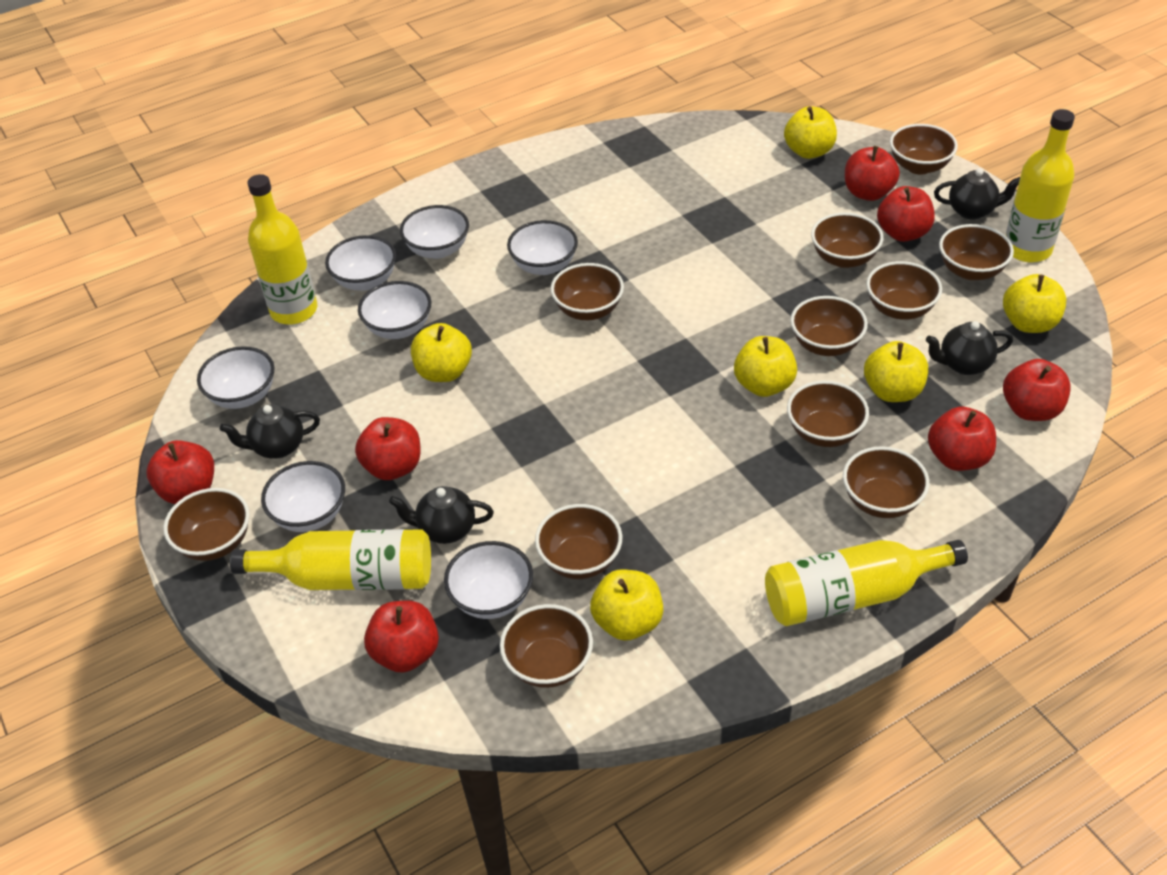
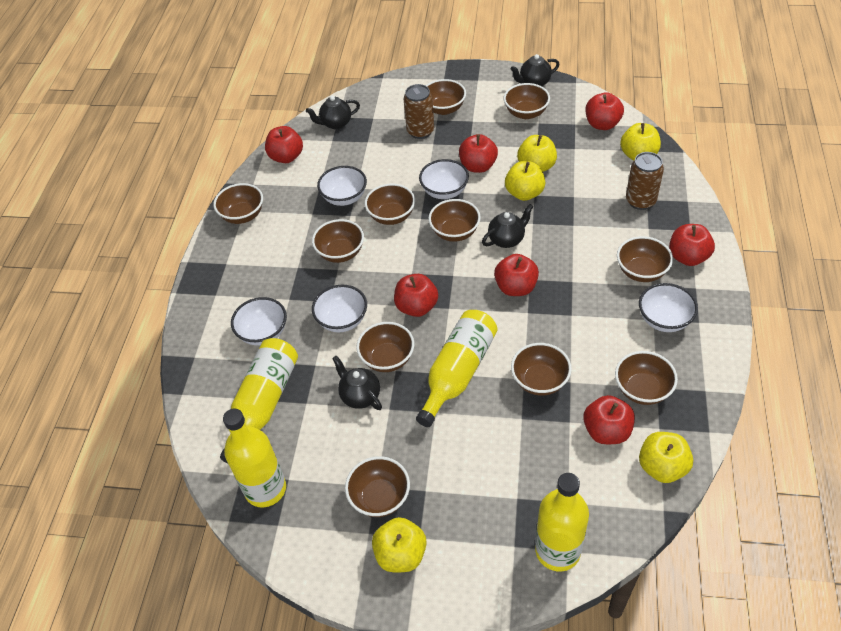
brown can: none = 0 -> [404,84,434,139] [626,152,664,210] = 2
white bowl: [197,346,275,409] [261,461,345,532] [325,235,396,291] [358,281,431,339] [400,205,469,259] [444,541,533,619] [507,220,578,275] = 7 -> [231,297,287,345] [312,285,367,332] [317,166,367,206] [419,159,469,199] [639,283,698,332] = 5
yellow apple: [411,323,472,382] [590,569,663,641] [734,336,797,397] [784,106,837,159] [864,341,928,402] [1003,274,1066,333] = 6 -> [372,517,427,572] [505,161,545,201] [517,135,557,172] [620,123,661,161] [639,432,693,483] = 5

